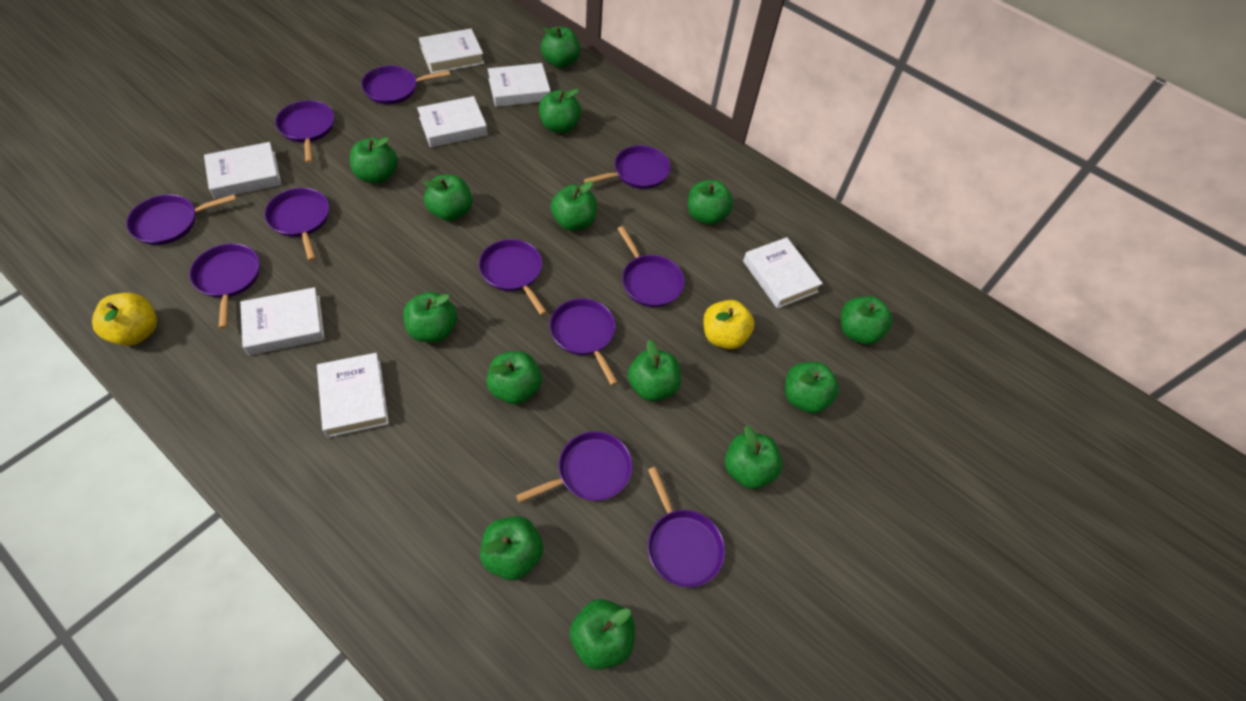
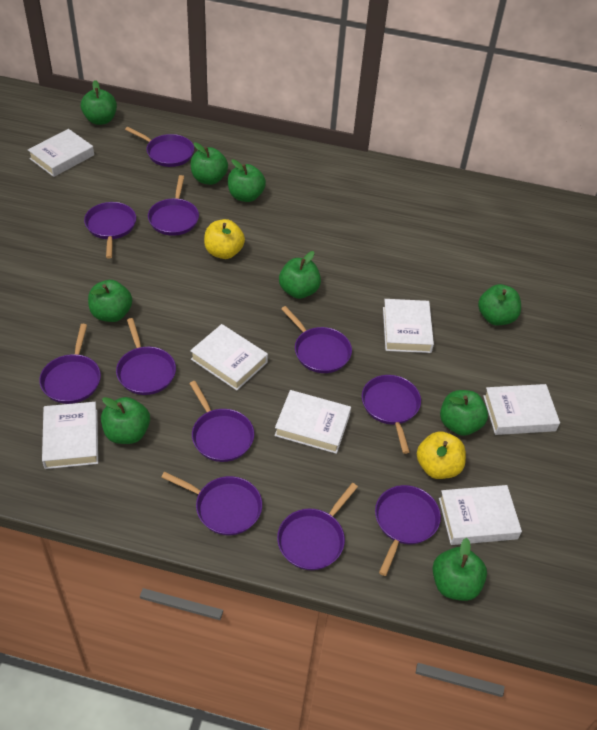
green apple: [350,137,398,183] [403,292,457,343] [423,175,472,221] [480,516,543,580] [486,351,542,404] [539,89,581,133] [541,26,580,68] [551,181,597,231] [569,599,635,670] [628,339,681,402] [688,180,733,225] [725,426,783,489] [785,362,839,414] [841,296,892,345] = 14 -> [81,80,117,125] [88,280,132,322] [101,397,150,444] [191,143,228,185] [228,159,266,202] [279,251,321,299] [432,538,487,601] [440,390,488,436] [478,284,521,325] = 9

